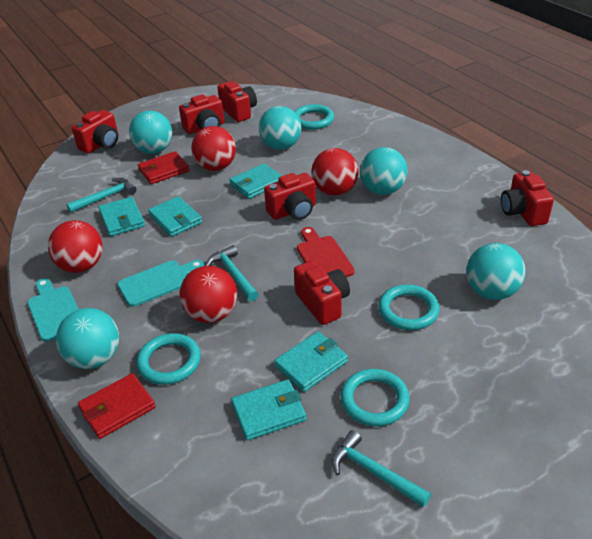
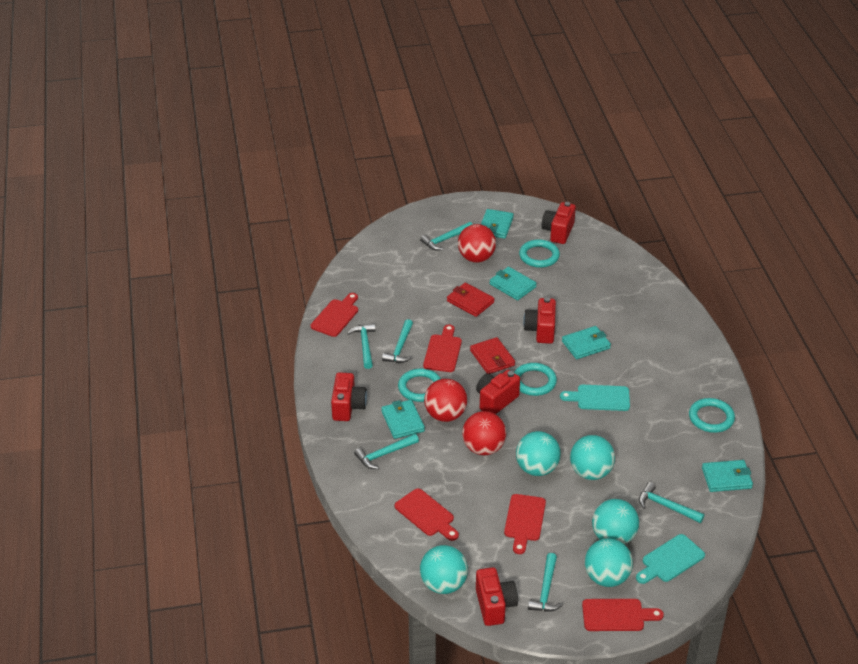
red ball: [48,220,103,273] [179,266,237,323] [191,126,236,171] [311,148,358,196] = 4 -> [424,379,467,422] [458,224,496,263] [462,411,506,455] = 3
red camera: [72,110,118,154] [179,94,224,134] [217,81,257,122] [264,173,316,220] [294,261,350,325] [501,170,554,226] = 6 -> [331,372,367,421] [476,370,520,414] [476,567,518,626] [523,297,556,344] [541,202,576,244] = 5
red cutting board: [297,227,355,277] = 1 -> [311,293,358,337] [395,488,459,541] [423,324,462,372] [504,494,546,554] [582,599,664,631] = 5
turquoise hammer: [66,178,137,213] [205,245,259,301] [331,430,431,508] = 3 -> [347,323,376,369] [354,434,419,469] [382,319,413,363] [420,222,473,250] [528,553,563,612] [639,482,705,523] = 6

